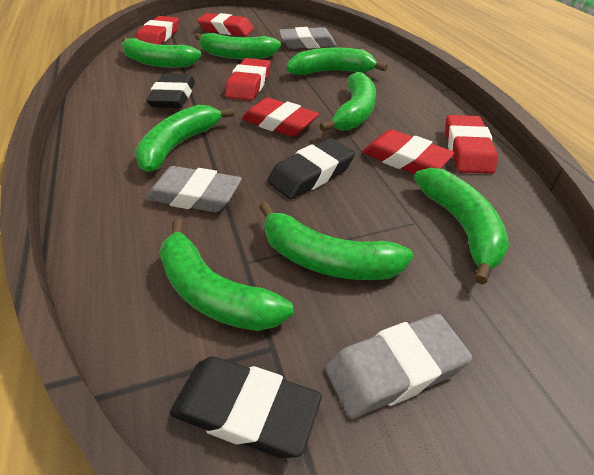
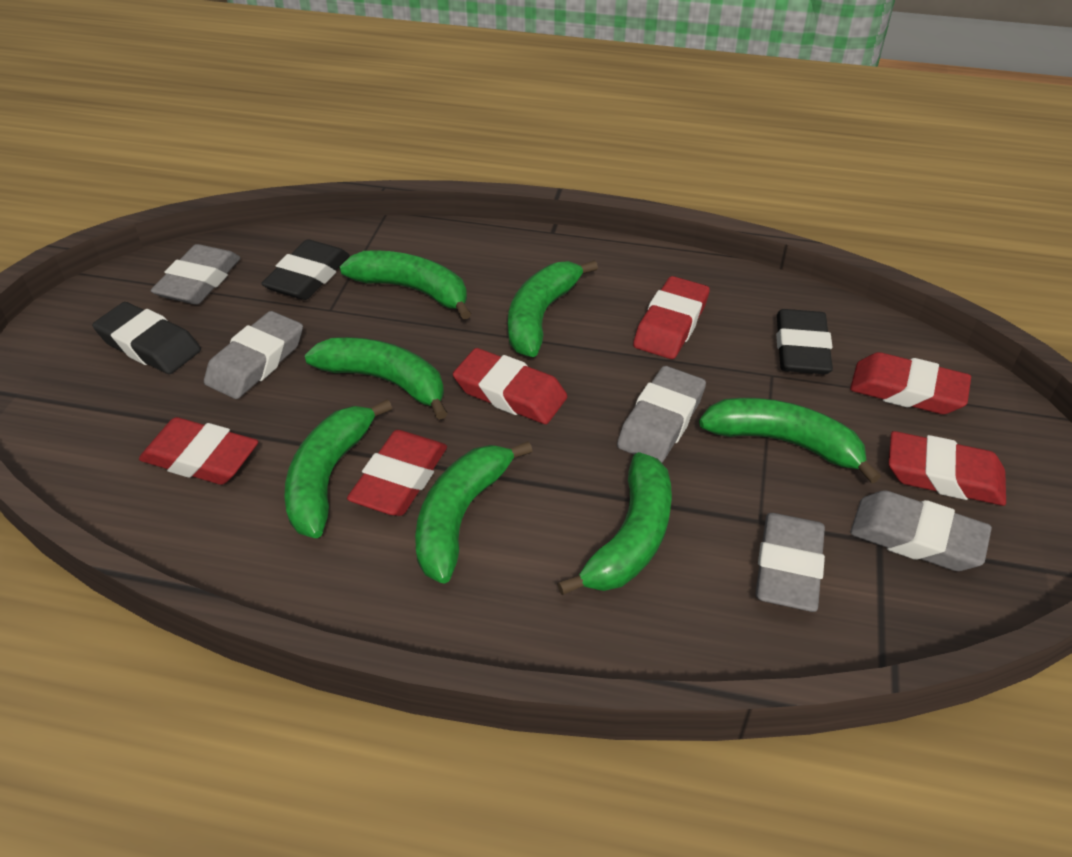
green banana: [122,37,202,68] [135,105,234,172] [159,219,293,331] [195,33,281,59] [259,202,414,280] [287,47,388,75] [319,72,376,132] [414,168,509,285] = 8 -> [284,399,392,538] [305,337,448,420] [340,250,471,320] [415,441,533,584] [508,260,598,357] [557,452,672,595] [699,398,881,483] = 7
grey eraser: [145,166,242,212] [279,27,336,49] [325,314,472,419] = 3 -> [151,244,241,305] [204,311,303,399] [617,366,706,463] [755,513,825,612] [850,490,992,571] = 5

